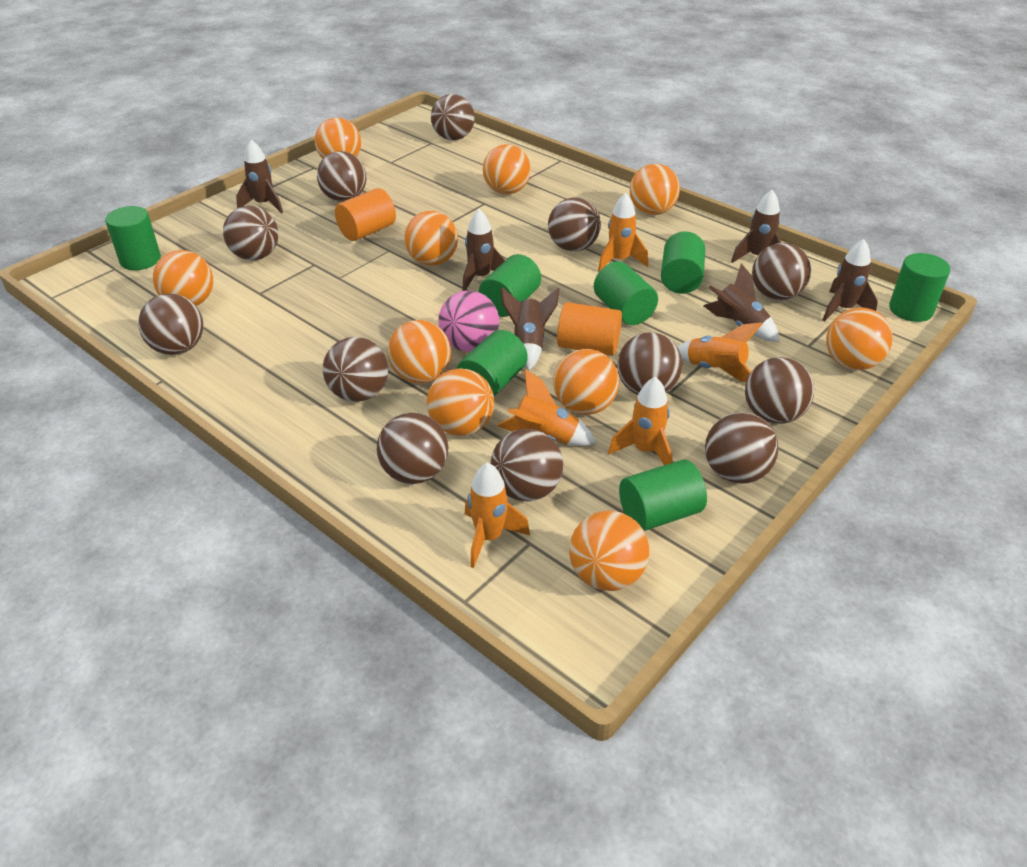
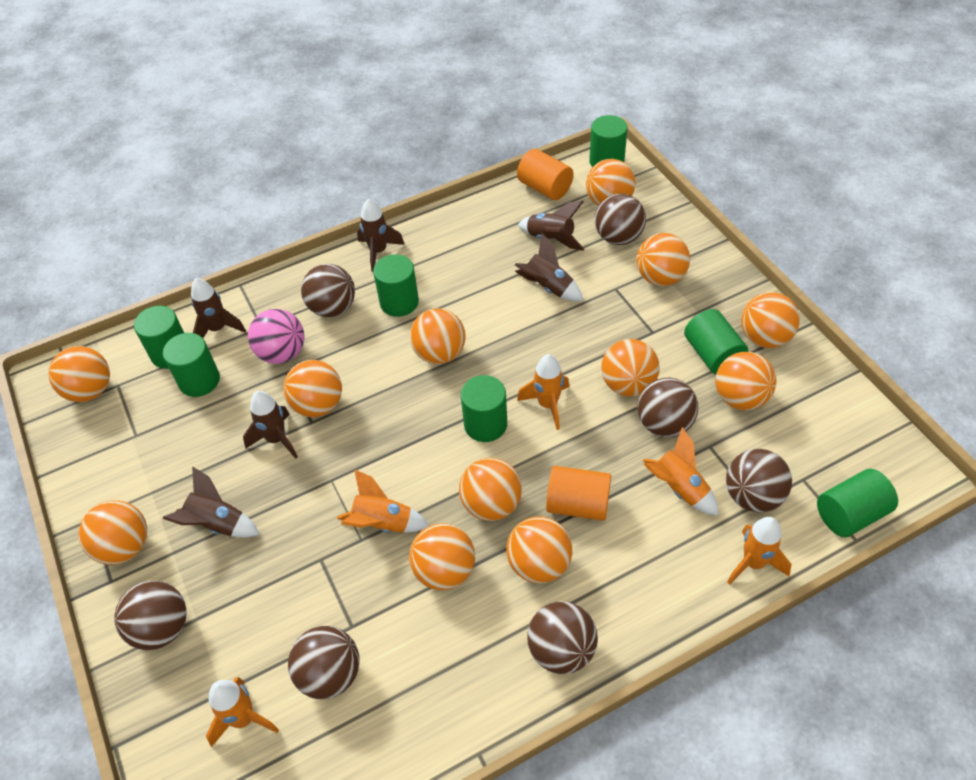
brown ball: [138,293,203,355] [223,206,279,260] [317,151,366,202] [323,337,388,402] [377,413,448,484] [431,94,475,140] [491,429,563,501] [548,197,601,252] [617,332,682,395] [705,412,779,484] [745,357,814,424] [752,243,811,300] = 12 -> [114,581,186,650] [288,626,360,699] [301,264,355,317] [527,601,598,674] [595,194,646,245] [637,378,698,437] [726,449,792,512] = 7
orange ball: [153,250,213,306] [315,118,361,159] [387,320,451,383] [404,211,458,266] [427,368,494,436] [483,144,531,194] [553,349,619,415] [569,511,649,591] [630,164,680,215] [826,308,893,370] = 10 -> [48,346,110,402] [79,501,147,565] [283,360,342,417] [409,523,475,590] [410,308,466,364] [459,458,522,521] [506,516,572,583] [586,159,635,206] [601,339,660,397] [636,233,690,286] [715,352,776,410] [741,292,800,348] = 12

